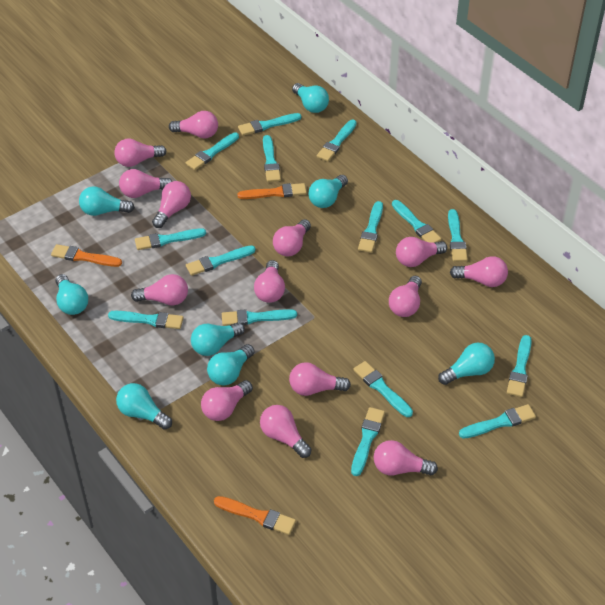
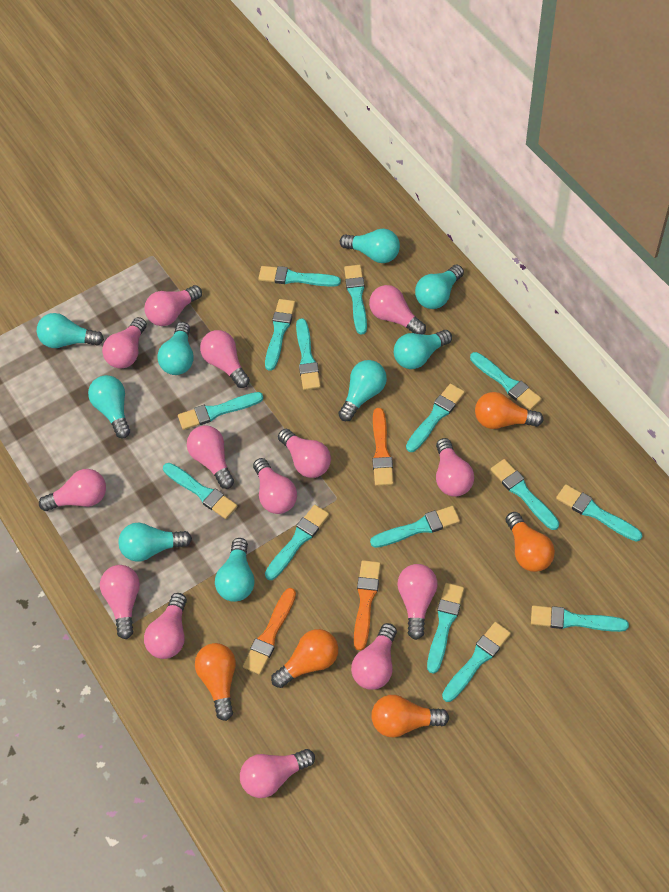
orange light bulb: none = 0 -> [195,643,236,721] [271,629,338,688] [371,695,449,738] [475,392,543,429] [505,512,555,572] = 5
turquoise light bulb: [56,274,88,315] [79,186,135,216] [116,383,172,430] [191,322,245,356] [207,344,255,385] [292,83,329,113] [309,175,348,208] [438,342,495,385] = 8 -> [37,313,104,348] [88,375,130,438] [118,523,192,562] [157,322,194,375] [215,538,255,602] [338,360,387,421] [340,229,400,263] [394,330,452,369] [415,265,464,309] = 9

